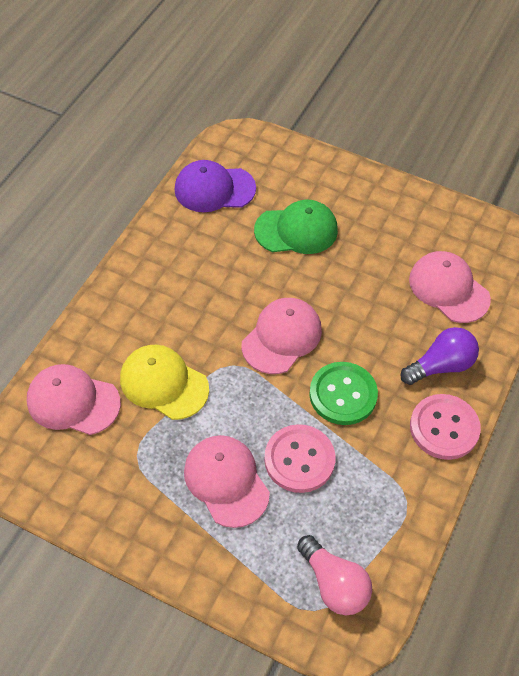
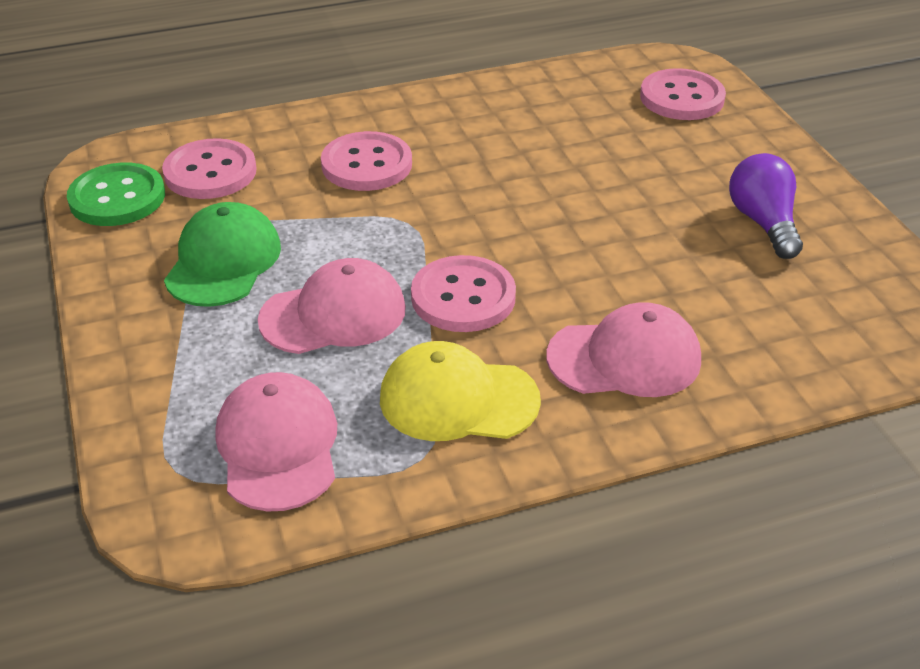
pink button: [264,424,336,493] [410,394,481,460] = 2 -> [162,138,256,199] [321,131,412,191] [411,255,516,332] [640,68,726,120] = 4
pink cap: [27,364,121,435] [184,435,270,528] [241,298,322,374] [409,251,491,323] = 4 -> [215,372,337,512] [257,258,406,354] [546,302,701,397] = 3
pink light bulb: [297,535,372,615] = 1 -> none = 0
purple cap: [174,160,256,212] = 1 -> none = 0

